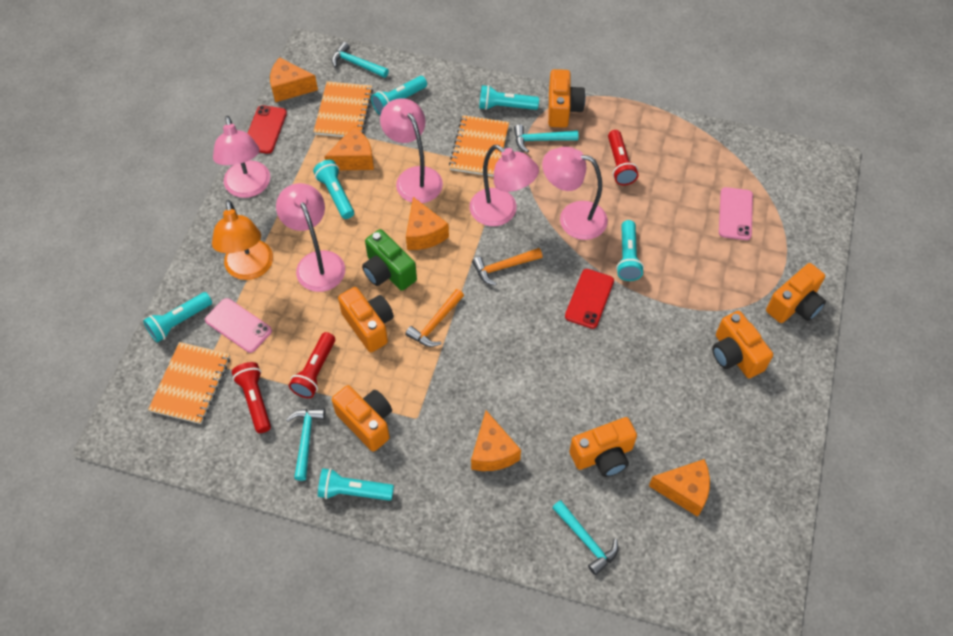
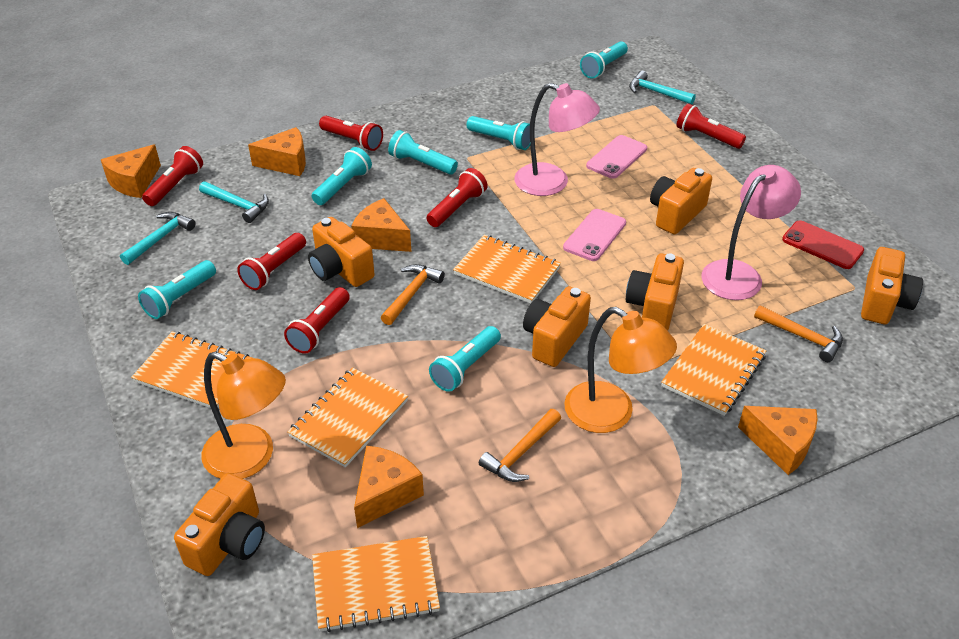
green camera: [362,229,417,291] = 1 -> none = 0
orange hammer: [405,289,464,347] [472,248,543,286] = 2 -> [381,264,445,325] [479,409,561,482] [754,305,843,362] = 3
orange lamp: [212,200,273,280] = 1 -> [202,351,286,479] [564,307,677,433] = 2
orange notebook: [148,342,230,424] [313,81,373,137] [449,115,509,177] = 3 -> [131,331,252,408] [287,367,408,468] [312,536,440,632] [453,235,561,303] [661,324,766,416] = 5
pink lamp: [213,116,270,198] [276,183,345,292] [380,98,443,203] [470,145,539,226] [542,147,608,240] = 5 -> [514,83,600,196] [701,165,801,300] = 2
red flashlight: [232,362,271,433] [289,332,335,398] [608,130,639,185] = 3 -> [142,146,203,206] [237,233,306,290] [284,287,350,354] [319,116,383,151] [426,168,487,227] [676,103,746,149] = 6
red phone: [248,105,287,154] [565,269,614,329] = 2 -> [782,220,864,269] = 1
turquoise hammer: [286,408,325,481] [331,42,389,78] [514,124,579,153] [552,500,618,575] = 4 -> [120,212,196,265] [199,181,269,223] [629,71,696,105] = 3

